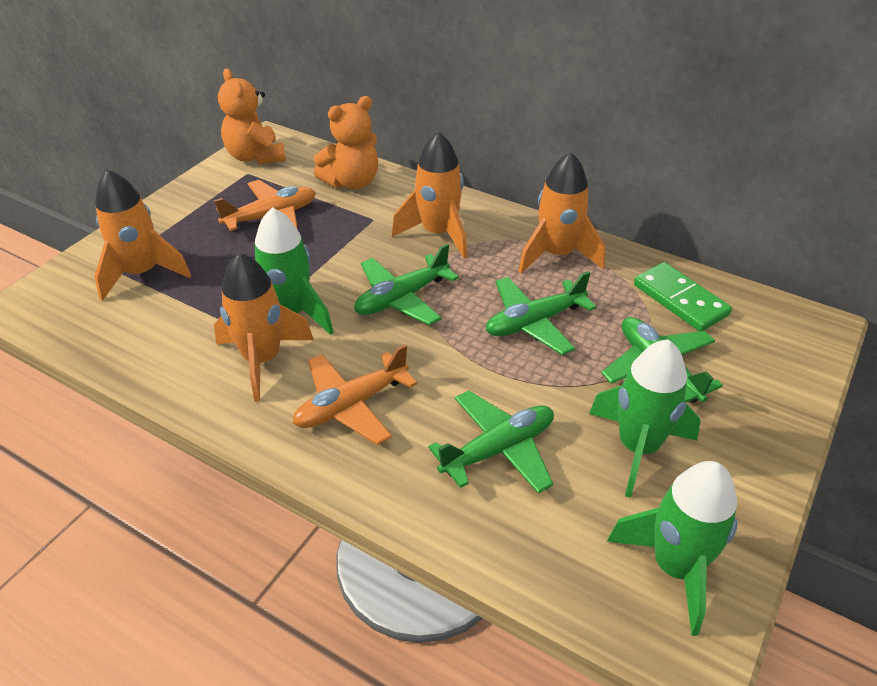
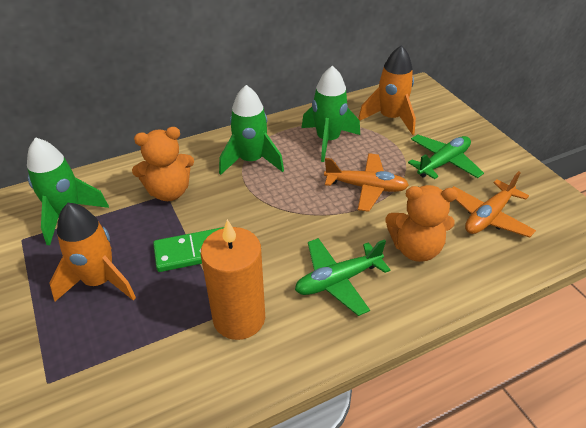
green plane: [354,244,459,325] [428,391,554,494] [486,271,597,355] [601,317,723,403] = 4 -> [295,238,390,316] [408,134,484,179] = 2
orange candle: none = 0 -> [201,219,265,340] = 1
orange rocket: [94,169,191,301] [214,252,314,402] [392,131,467,258] [518,152,605,274] = 4 -> [49,203,136,301] [358,45,416,135] = 2

